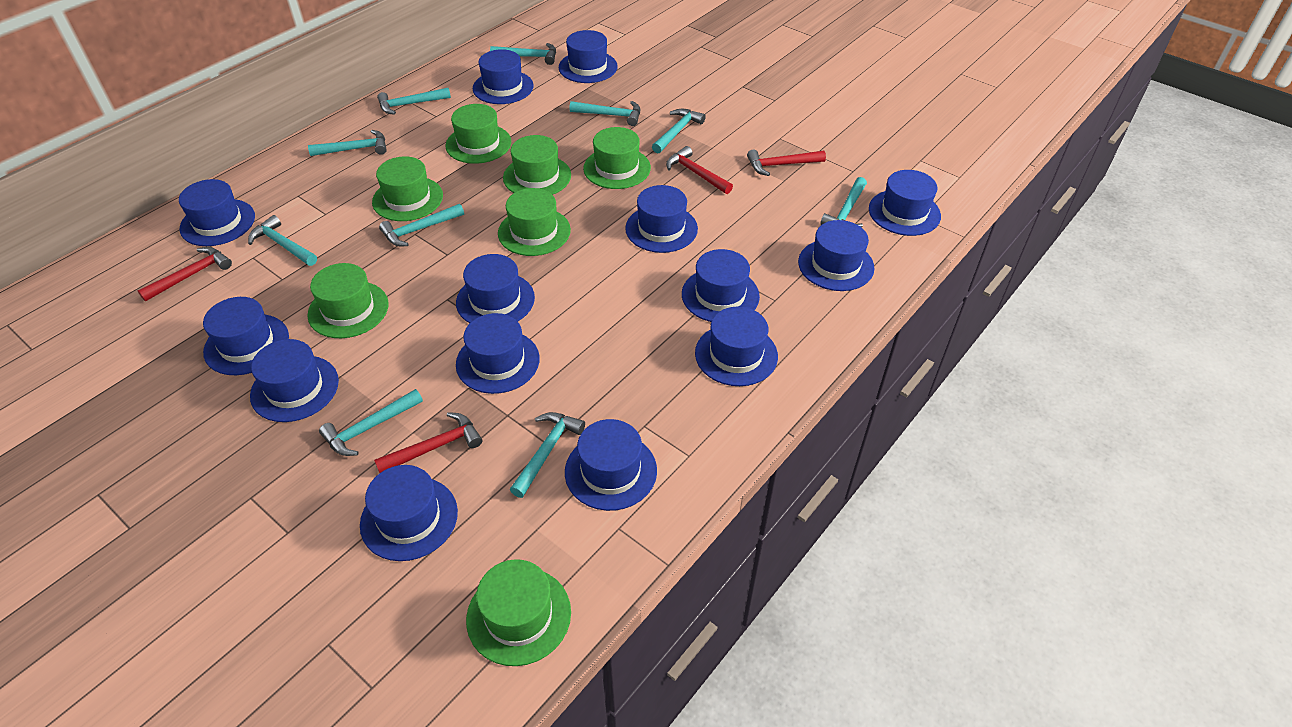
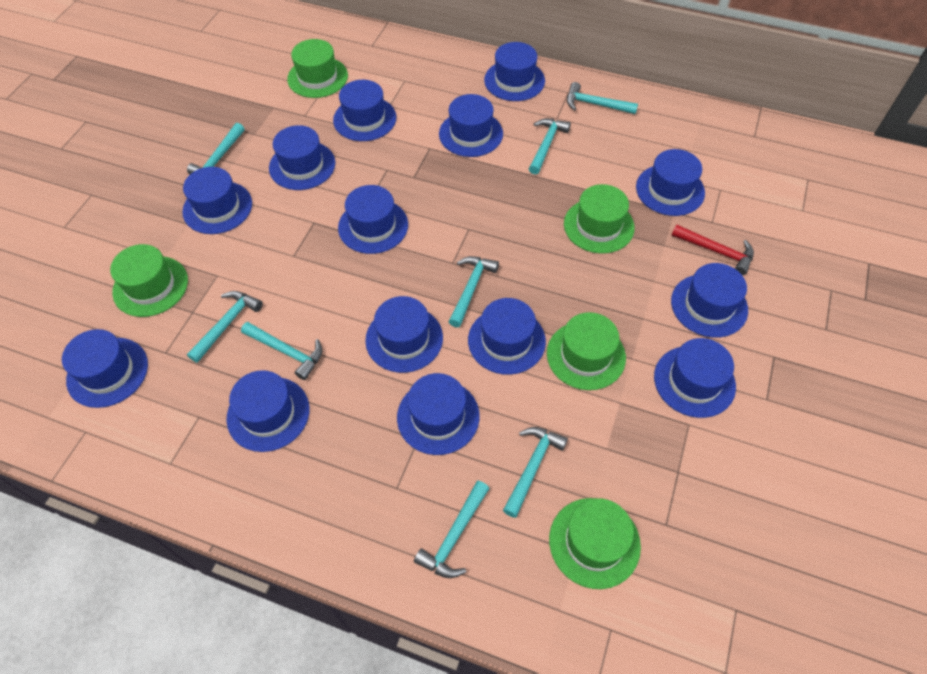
green hat: [307,263,389,338] [372,156,443,221] [446,104,511,164] [466,559,571,666] [498,188,571,256] [503,135,571,195] [583,127,651,189] = 7 -> [110,244,188,317] [287,39,348,98] [547,312,626,390] [549,498,641,589] [564,184,635,254] = 5
red hammer: [138,247,232,302] [374,412,482,473] [666,146,733,194] [747,149,826,176] = 4 -> [671,225,754,275] = 1
turquoise hammer: [248,215,317,266] [308,130,387,156] [319,389,423,456] [377,88,451,115] [379,204,464,246] [490,43,556,65] [510,412,585,498] [569,101,640,126] [652,109,706,153] [820,177,867,227] = 10 -> [187,123,245,174] [187,291,263,363] [241,322,322,380] [414,481,490,578] [449,256,499,327] [503,427,568,518] [529,118,571,175] [567,82,638,114] = 8

